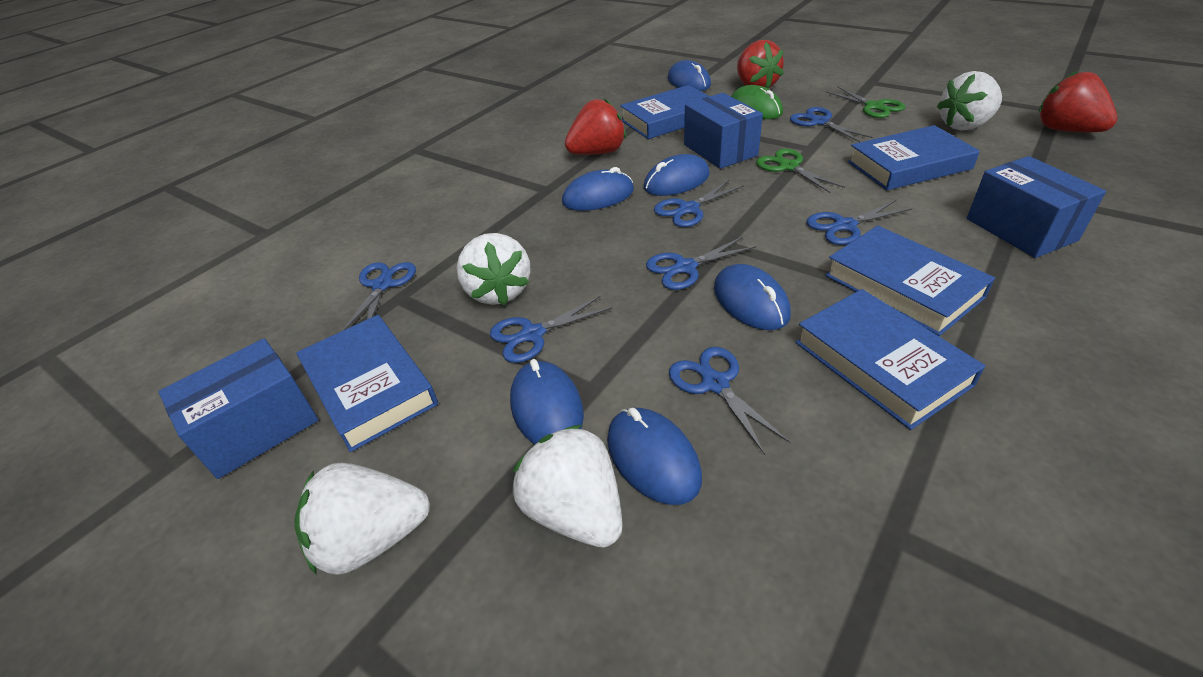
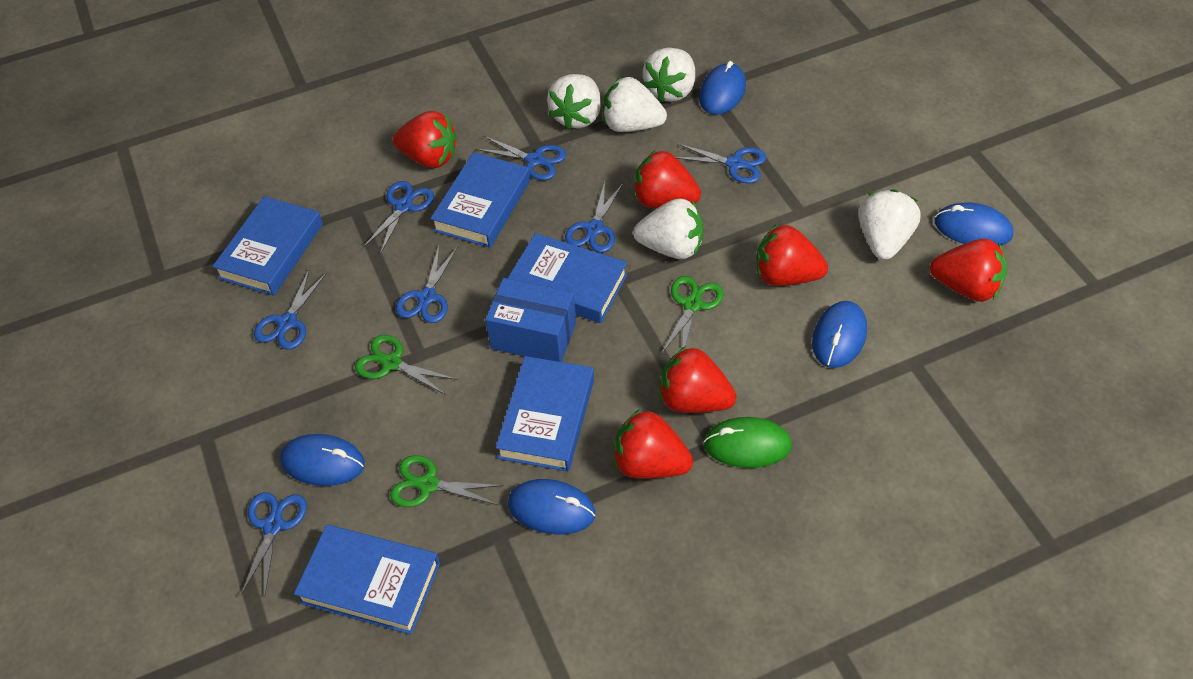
blue box: [158,339,318,479] [684,93,763,169] [967,156,1106,258] = 3 -> [485,278,576,362] = 1
blue mouse: [510,359,584,444] [562,167,634,211] [607,408,702,505] [644,154,710,196] [668,60,711,91] [714,264,791,330] = 6 -> [280,434,365,486] [508,479,595,534] [699,61,746,115] [812,301,867,368] [935,202,1013,245] = 5
green scissors: [756,149,845,193] [826,86,906,118] = 2 -> [355,335,458,395] [390,455,505,507] [662,276,724,353] = 3
red strawberry: [565,98,626,155] [737,40,784,88] [1039,70,1117,132] = 3 -> [393,111,457,168] [613,409,693,479] [633,150,701,208] [659,346,736,413] [756,224,828,286] [930,239,1007,302] = 6
white strawberry: [294,463,430,575] [456,233,531,306] [513,424,622,547] [937,71,1002,131] = 4 -> [547,74,601,130] [603,77,667,132] [633,198,704,259] [643,48,695,103] [858,189,921,260] = 5

